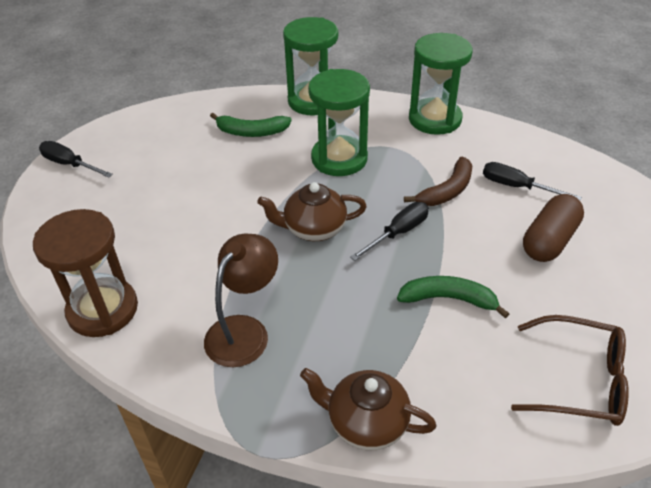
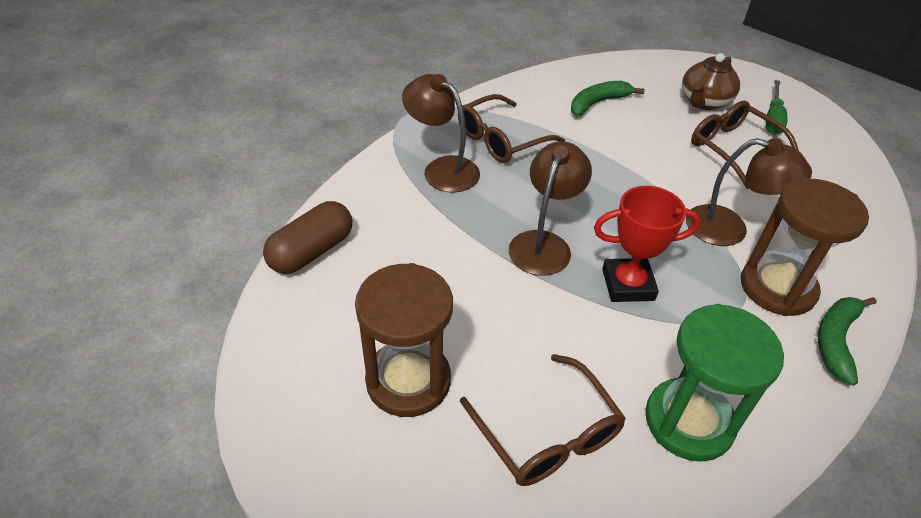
black screwdriver: [39,141,113,178] [350,202,429,261] [483,162,582,201] = 3 -> none = 0
brown banana: [404,157,472,206] = 1 -> none = 0
brown glasses: [511,315,629,426] = 1 -> [458,94,565,163] [460,354,626,486] [691,101,799,189] = 3
brown hourglass: [33,209,138,337] = 1 -> [355,263,453,417] [741,179,869,316] = 2
brown lamp: [204,234,278,367] = 1 -> [402,74,480,193] [509,141,592,276] [686,138,812,246] = 3
brown teapot: [257,182,367,241] [300,368,437,450] = 2 -> [682,53,740,110] = 1
green hourglass: [283,17,338,115] [308,69,370,176] [409,33,473,135] = 3 -> [645,304,784,462] = 1
green screwdriver: none = 0 -> [766,80,787,135] = 1
red trophy: none = 0 -> [594,186,701,302] = 1

